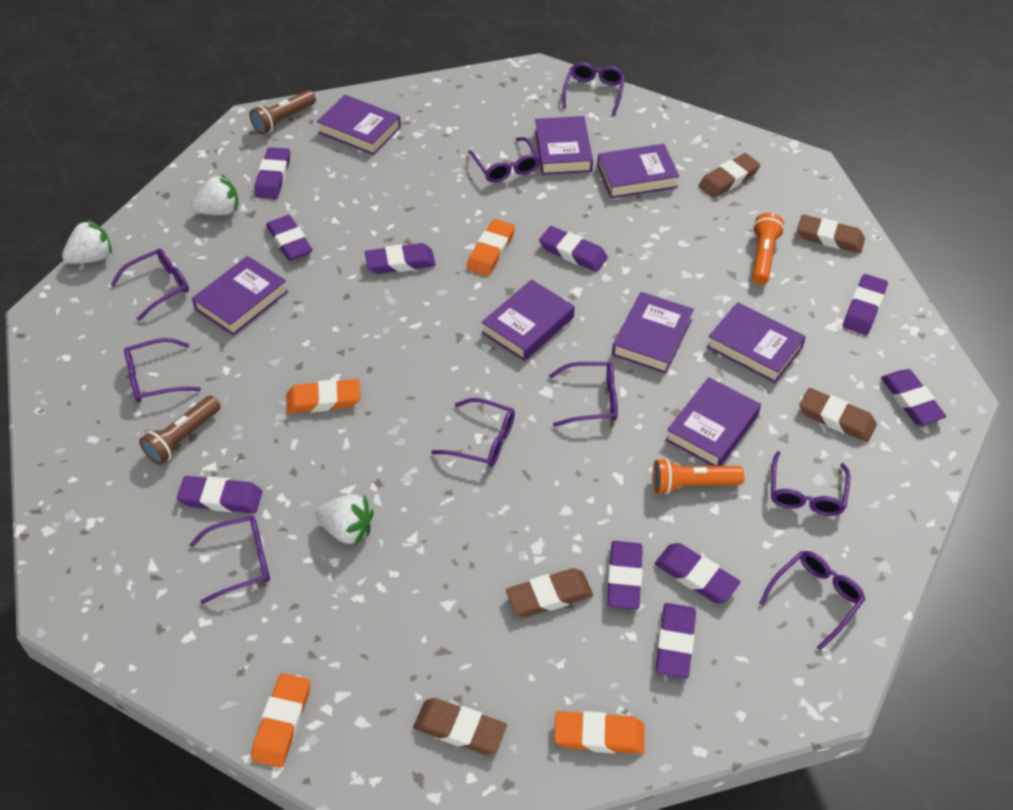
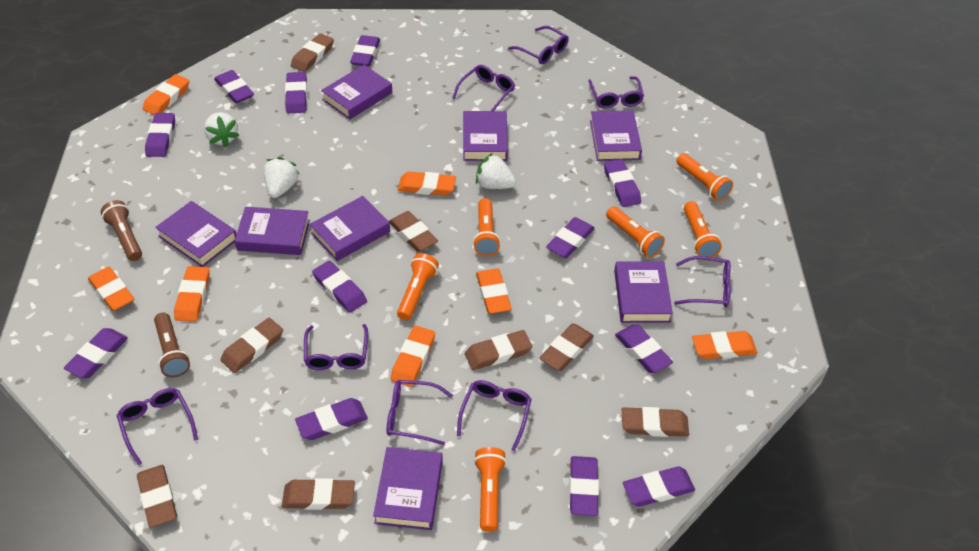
brown eraser: [413,698,507,755] [506,568,593,617] [698,153,761,198] [797,215,865,253] [799,388,877,442] = 5 -> [137,465,177,528] [220,318,283,373] [282,478,355,510] [291,33,334,72] [389,211,438,252] [465,330,532,370] [539,324,594,371] [622,407,689,437] = 8
orange eraser: [251,673,310,768] [286,379,360,413] [467,219,515,276] [554,711,645,754] = 4 -> [88,267,134,311] [143,74,189,115] [174,266,210,322] [391,326,435,387] [398,171,456,196] [476,268,512,314] [692,331,758,359] = 7
orange flashlight: [652,458,745,495] [752,213,784,285] = 2 -> [397,253,439,320] [473,198,501,256] [474,447,506,532] [606,206,665,257] [676,153,733,201] [684,201,722,257] = 6
purple eraser: [177,476,262,513] [254,147,290,199] [266,215,313,261] [365,243,436,274] [539,226,608,272] [607,541,643,609] [655,543,740,603] [656,603,696,678] [843,274,888,335] [881,369,946,425] = 10 -> [64,328,128,378] [145,113,175,157] [214,70,254,103] [285,72,307,113] [295,398,368,440] [312,261,367,312] [350,35,380,67] [546,217,595,258] [569,456,599,516] [604,159,641,207] [615,324,673,373] [623,466,695,507] = 12
purple glasses: [111,248,189,321] [124,338,201,403] [189,516,270,604] [431,398,515,467] [468,137,540,183] [549,362,618,427] [562,62,625,116] [759,551,865,650] [771,451,850,516] = 9 -> [116,388,198,465] [304,324,368,370] [387,380,453,445] [452,65,515,111] [457,380,532,451] [508,26,569,64] [588,76,644,109] [674,256,731,307] = 8

